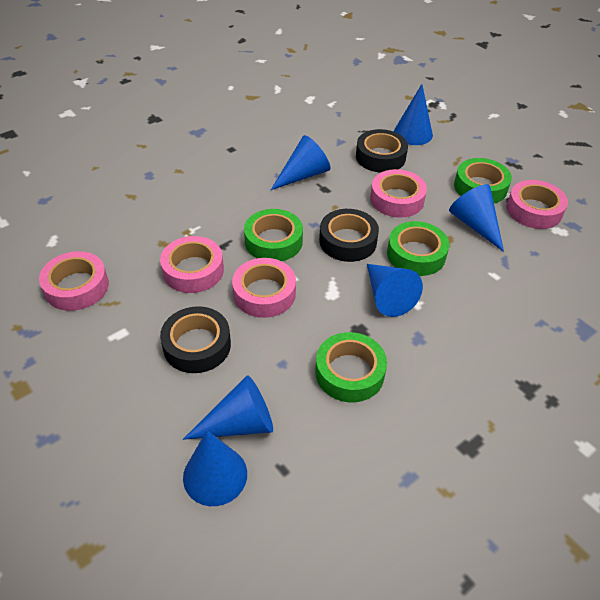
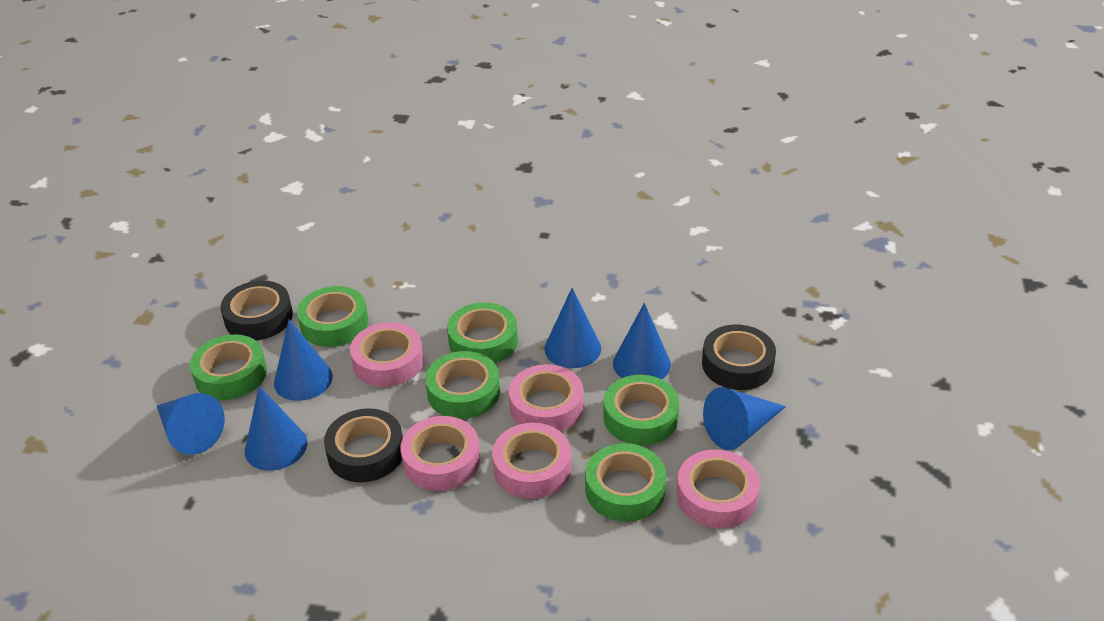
green tape: [244,209,303,261] [315,332,387,402] [387,221,449,276] [454,158,512,204] = 4 -> [190,334,267,400] [297,286,368,347] [425,351,500,419] [447,302,518,363] [585,443,666,522] [603,375,679,445] = 6

